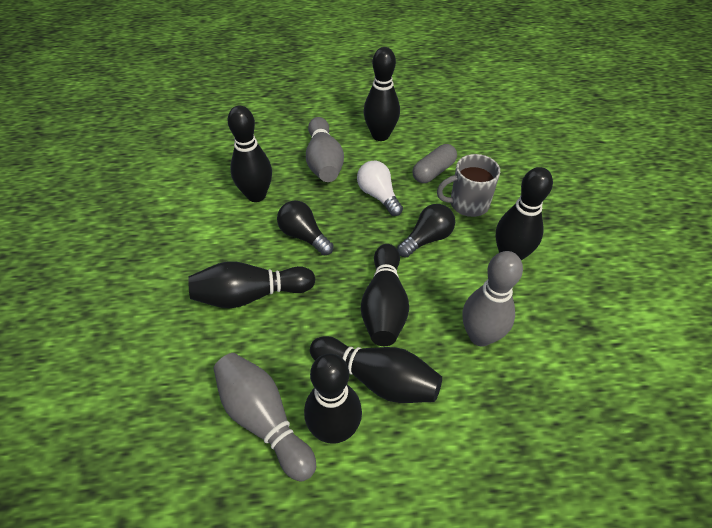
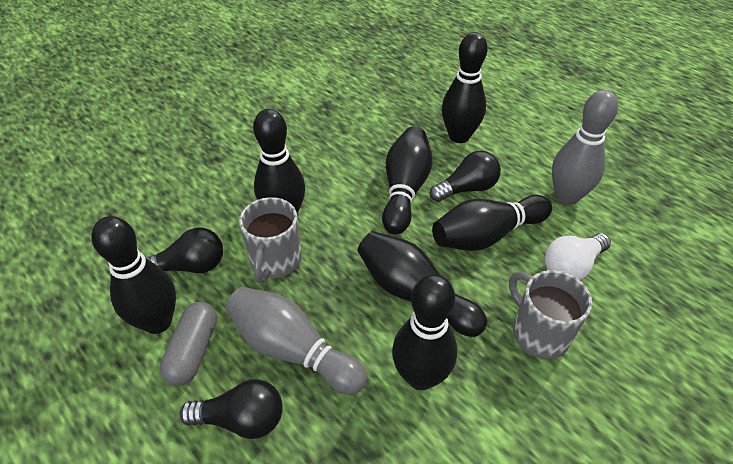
black light bulb: [277,201,333,255] [397,204,455,258] = 2 -> [146,228,223,273] [179,379,283,439] [430,151,501,202] = 3
grey bowling pin: [213,353,316,481] [306,117,344,182] [463,251,523,347] = 3 -> [226,287,367,395] [552,90,618,205] = 2
grey mug: [437,154,500,217] = 1 -> [239,197,302,283] [509,270,592,359] = 2

